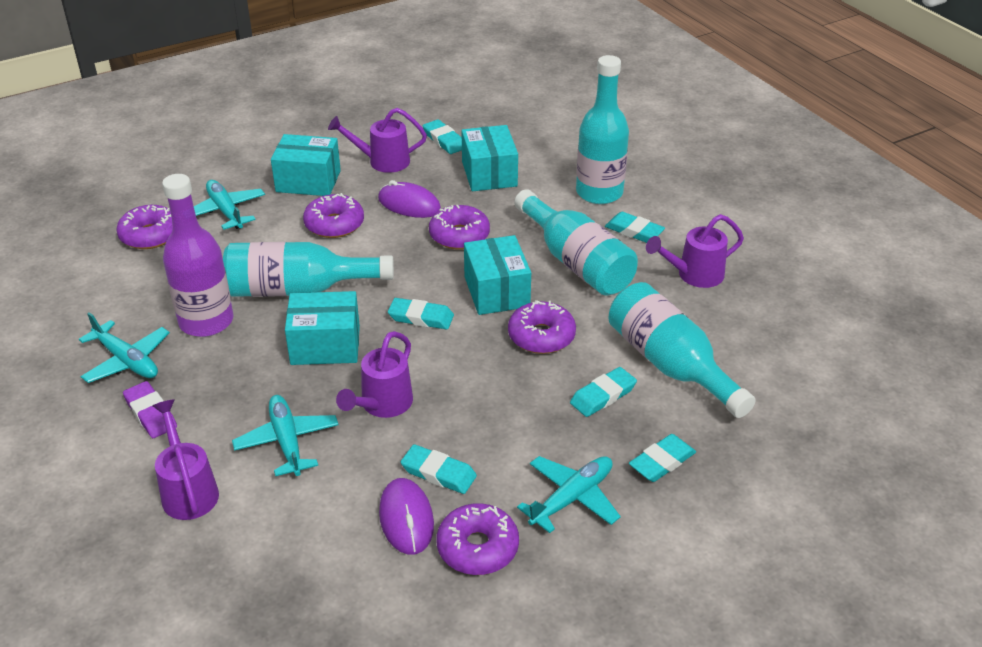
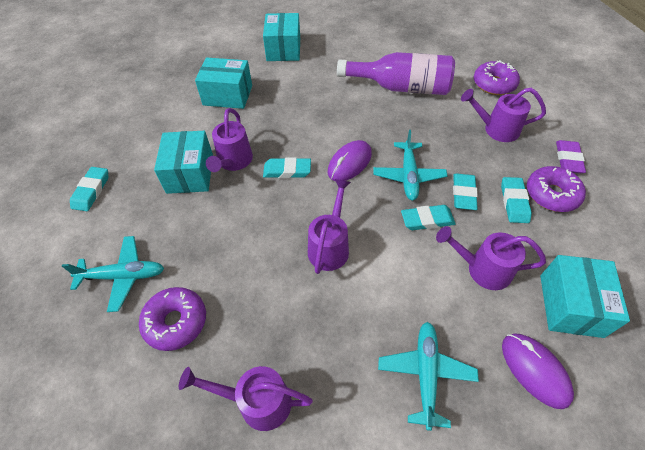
purple donut: [116,205,173,249] [303,193,364,238] [429,205,490,250] [437,503,519,575] [508,300,576,354] = 5 -> [139,287,206,351] [474,60,520,95] [527,166,586,212] = 3
purple watering can: [153,399,219,520] [328,108,427,173] [336,331,413,418] [646,214,744,288] = 4 -> [179,366,313,431] [206,108,253,172] [308,179,351,274] [436,226,546,290] [461,88,546,142] = 5
turquoise bottle: [223,242,394,297] [514,189,638,295] [576,55,629,204] [608,282,756,418] = 4 -> none = 0
turquoise eraser: [388,298,454,329] [401,444,477,494] [423,119,462,154] [570,367,637,417] [605,212,665,243] [629,434,696,482] = 6 -> [70,167,108,211] [263,157,311,178] [401,205,456,230] [453,174,478,210] [501,177,532,223] = 5
turquoise plane: [79,312,170,383] [194,180,265,230] [232,395,339,476] [517,456,621,533] = 4 -> [62,236,164,312] [373,130,447,201] [378,322,479,431] = 3

